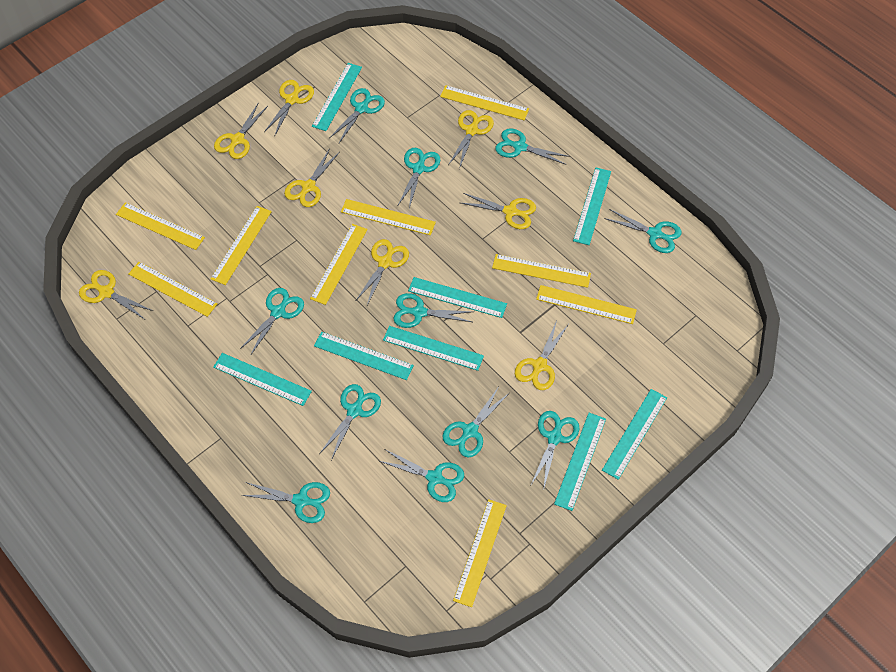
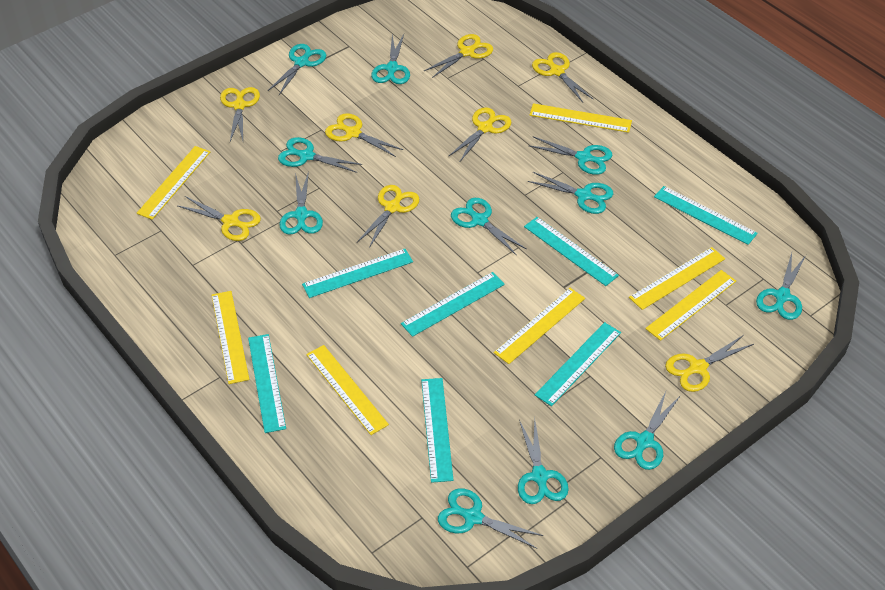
turquoise ruler: [213,353,312,406] [312,63,362,131] [314,332,414,380] [383,326,484,371] [408,277,507,318] [554,413,606,511] [573,168,611,245] [602,389,667,480] = 8 -> [248,334,286,433] [302,249,413,298] [401,272,505,337] [421,378,453,483] [524,217,619,286] [535,322,621,406] [654,186,758,245] = 7
yellow ruler: [116,202,205,250] [128,262,217,317] [211,206,272,285] [310,224,368,305] [341,199,436,235] [440,85,529,120] [453,499,507,607] [492,254,591,288] [536,285,637,324] = 9 -> [137,146,210,220] [212,291,250,384] [306,345,389,435] [494,288,585,364] [529,103,632,133] [629,247,725,310] [645,270,736,341] = 7

